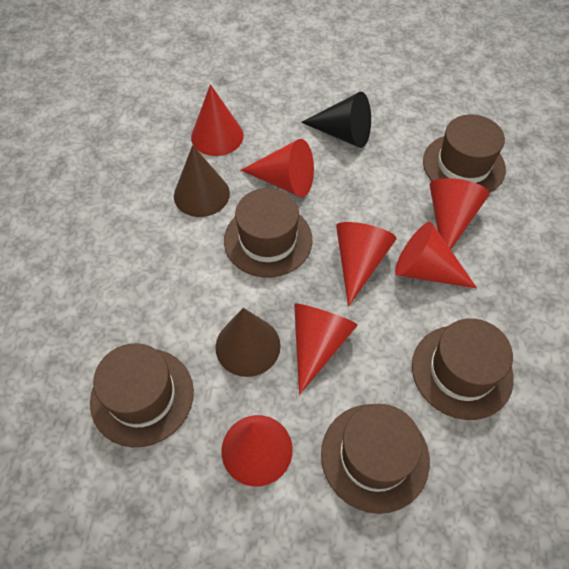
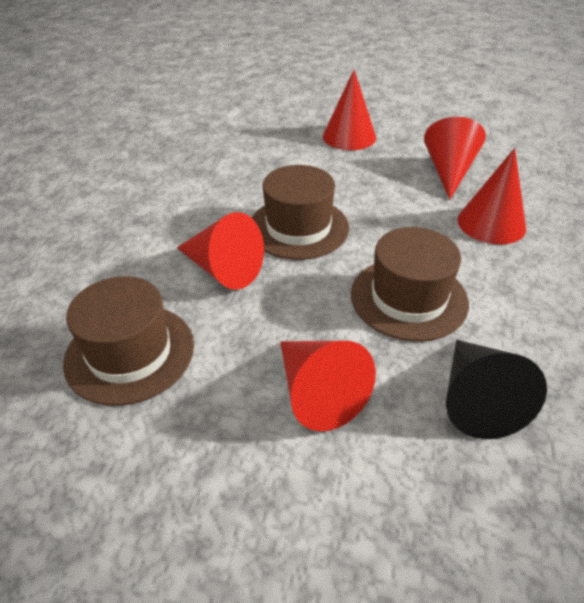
brown cone: [174,145,230,217] [215,308,281,377] = 2 -> none = 0
brown hat: [90,343,194,447] [224,188,312,278] [321,404,430,514] [412,318,514,420] [423,115,506,193] = 5 -> [63,276,194,406] [252,165,349,260] [351,227,469,342] = 3
red cone: [191,84,244,156] [221,415,293,487] [241,139,314,197] [294,304,358,395] [336,222,397,307] [395,222,477,288] [430,178,490,249] = 7 -> [177,212,264,290] [280,341,376,431] [323,70,376,150] [424,117,486,200] [457,148,526,245] = 5

